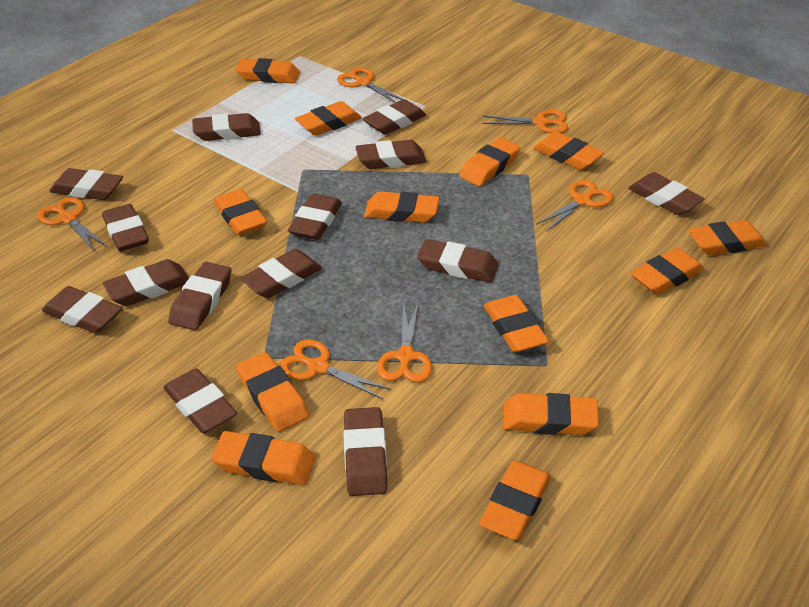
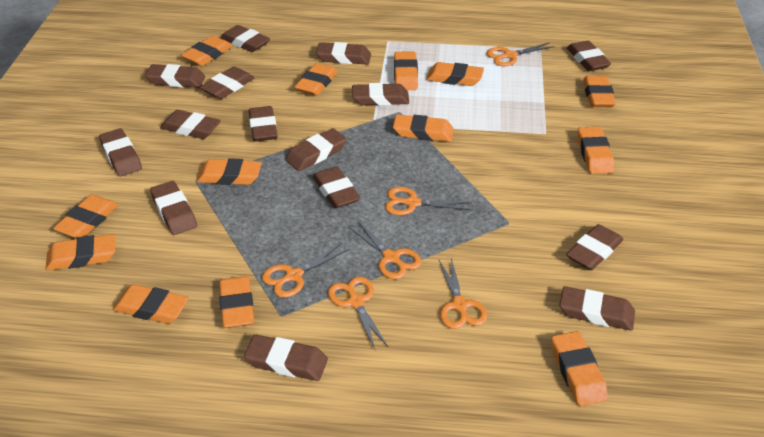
brown eraser: [42,286,122,333] [50,168,123,200] [102,204,149,251] [103,259,189,306] [163,368,237,433] [168,262,231,330] [192,113,261,141] [240,249,322,298] [288,194,342,240] [343,407,388,496] [356,140,426,169] [363,99,426,135] [417,239,499,283] [628,172,705,215] = 14 -> [99,129,142,176] [145,64,205,88] [150,181,197,235] [160,110,221,139] [200,67,254,99] [220,25,270,52] [244,335,328,381] [249,106,278,142] [285,128,347,171] [313,167,360,209] [316,42,371,64] [352,83,409,106] [559,286,635,331] [566,224,623,270] [567,41,611,71] = 15

